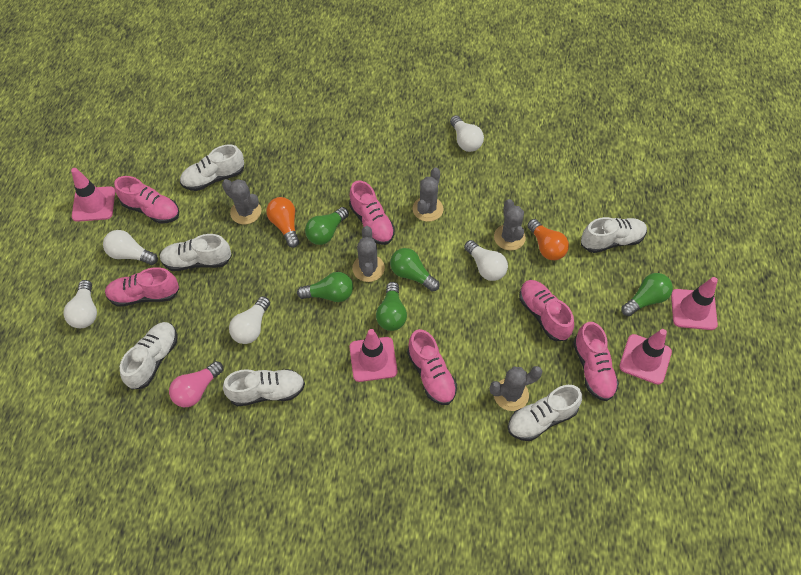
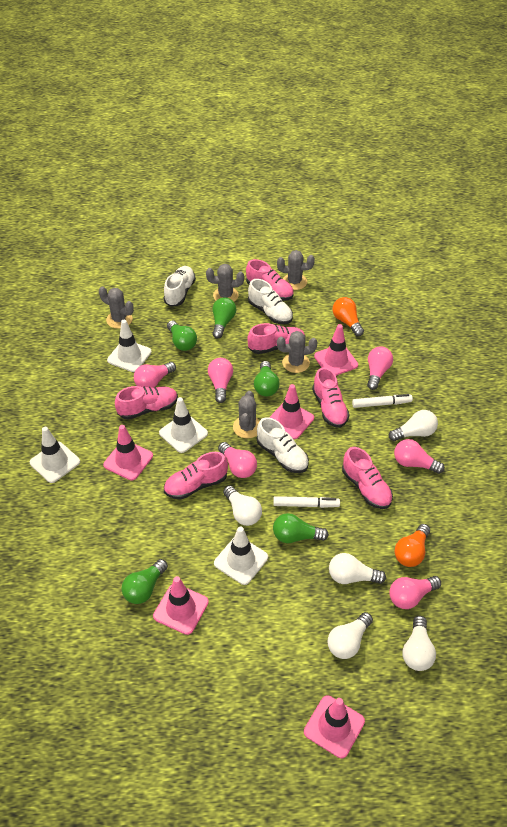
pink light bulb: [169,361,223,407] = 1 -> [134,362,176,388] [208,358,233,403] [218,442,257,478] [367,346,393,390] [389,576,441,609] [394,439,445,474] = 6
pink traffic cone: [71,168,115,222] [350,329,397,382] [619,329,672,385] [671,277,718,330] = 4 -> [103,425,153,481] [153,576,209,635] [269,384,314,439] [304,695,365,758] [314,324,358,376] = 5
white marker: none = 0 -> [273,496,340,508] [352,394,413,408] = 2
white shoe: [120,322,177,390] [159,234,232,271] [180,144,244,191] [223,369,305,406] [508,385,582,441] [581,217,647,253] = 6 -> [164,266,196,307] [248,279,293,324] [257,417,309,473] = 3
white traffic cone: none = 0 -> [30,427,80,483] [107,320,152,372] [159,397,208,453] [214,526,268,585] = 4

